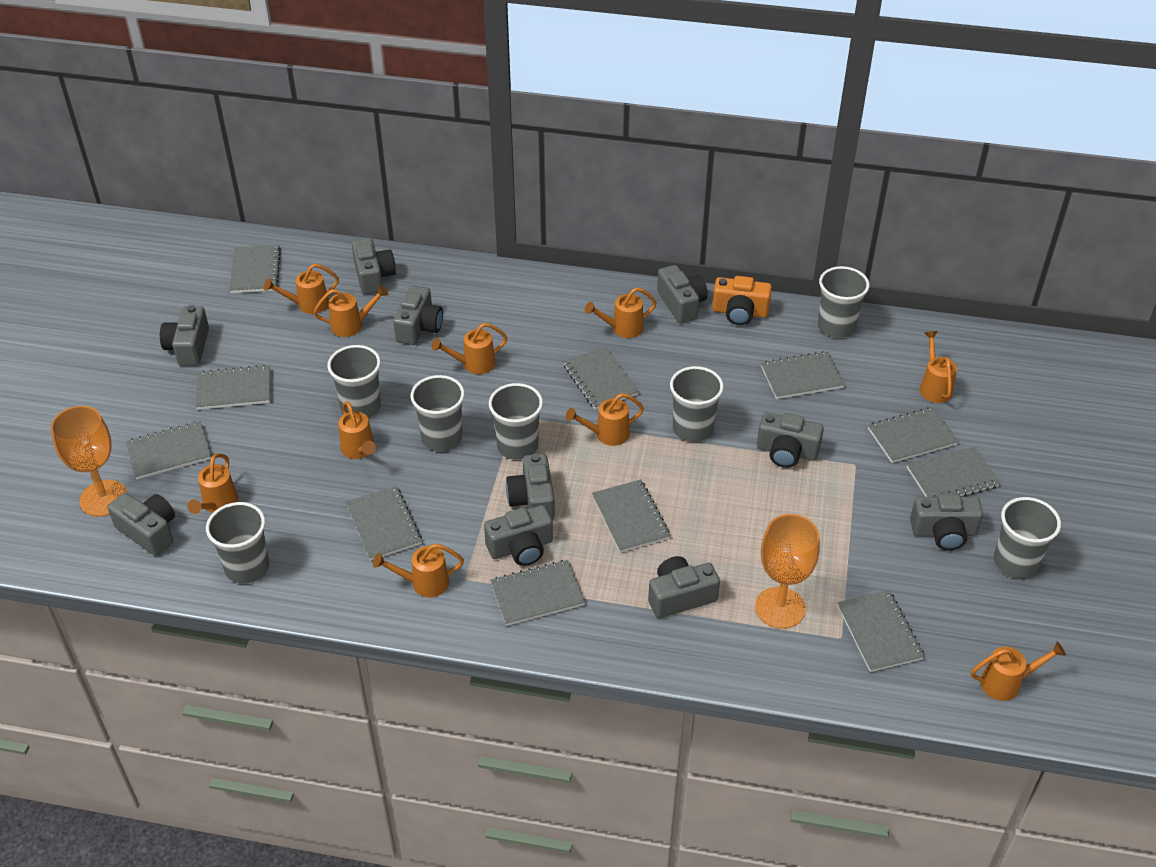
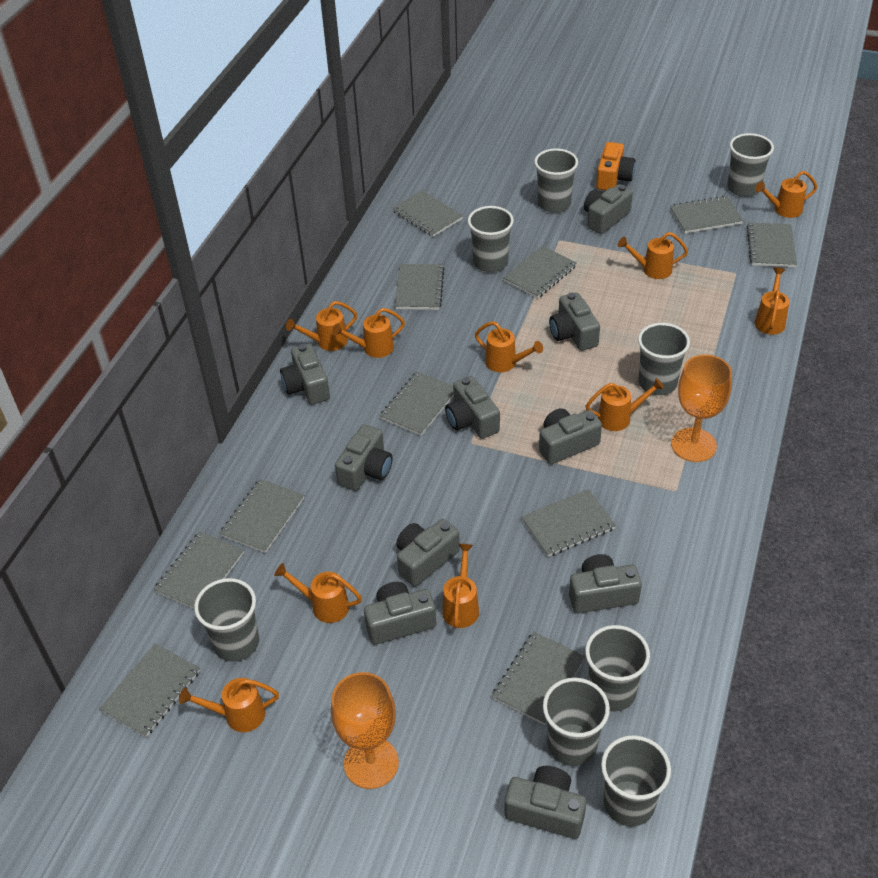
grey cup: [206,502,269,584] [327,345,381,418] [410,375,465,451] [489,383,543,460] [670,366,724,442] [818,266,870,338] [994,497,1061,578] = 7 -> [194,578,259,662] [468,206,514,272] [534,149,578,212] [543,678,610,766] [585,625,650,712] [601,735,671,827] [638,323,690,395] [727,133,774,197] = 8

